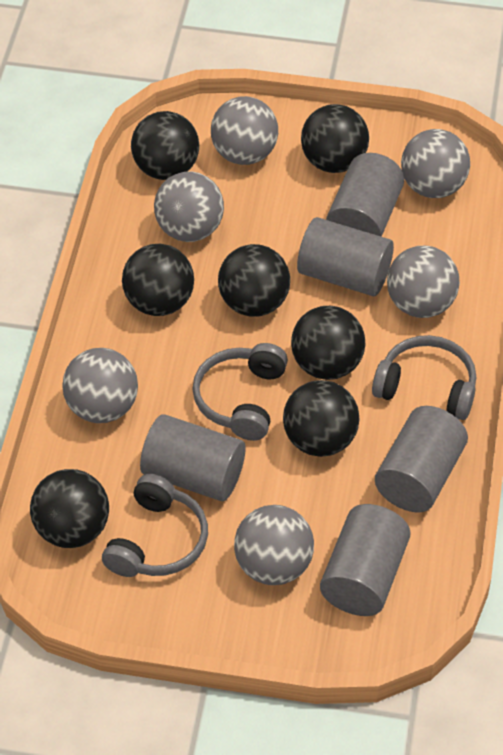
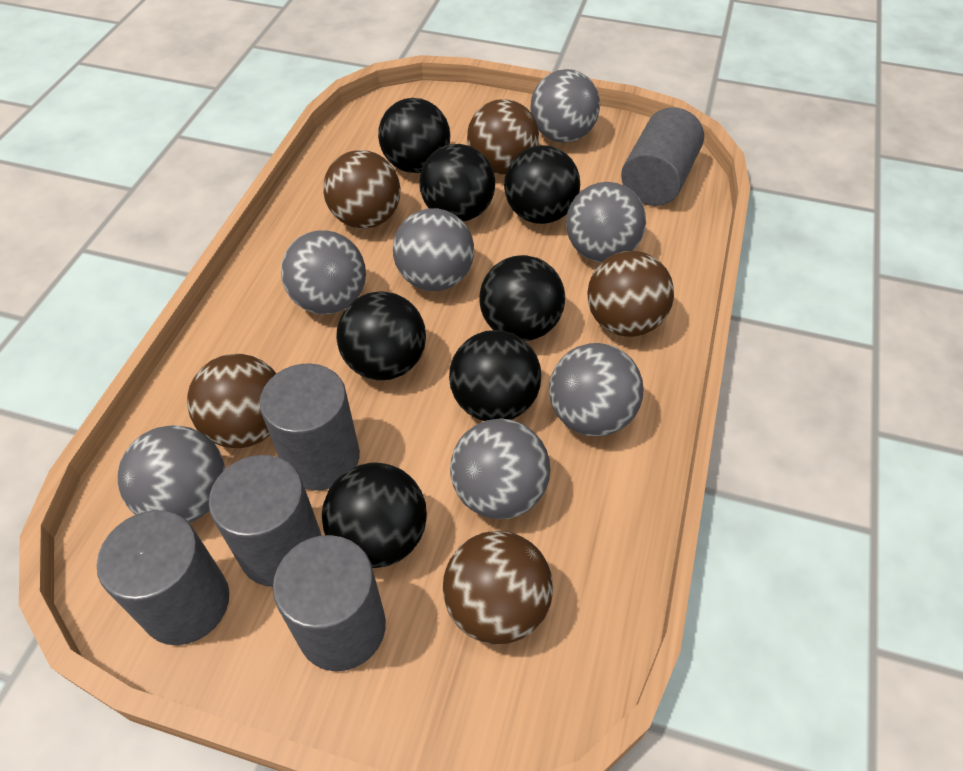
brown ball: none = 0 -> [187,354,277,448] [323,150,401,229] [443,531,553,644] [467,99,539,175] [587,251,674,337] = 5
grey ball: [62,348,138,423] [154,171,224,242] [211,96,278,165] [234,505,314,585] [387,246,460,318] [401,129,470,198] = 6 -> [118,425,225,523] [281,230,366,315] [393,208,474,291] [450,419,550,519] [530,69,600,143] [549,343,644,436] [566,182,646,262] = 7
grey headphones: [102,474,208,577] [192,343,288,441] [372,335,476,420] = 3 -> none = 0

